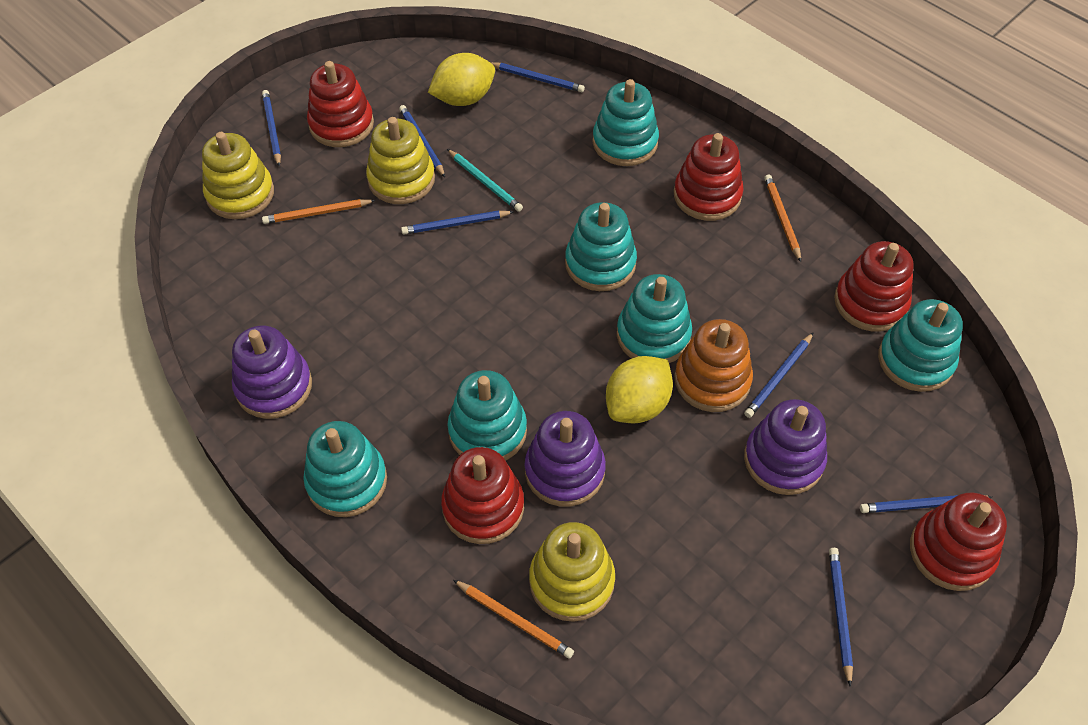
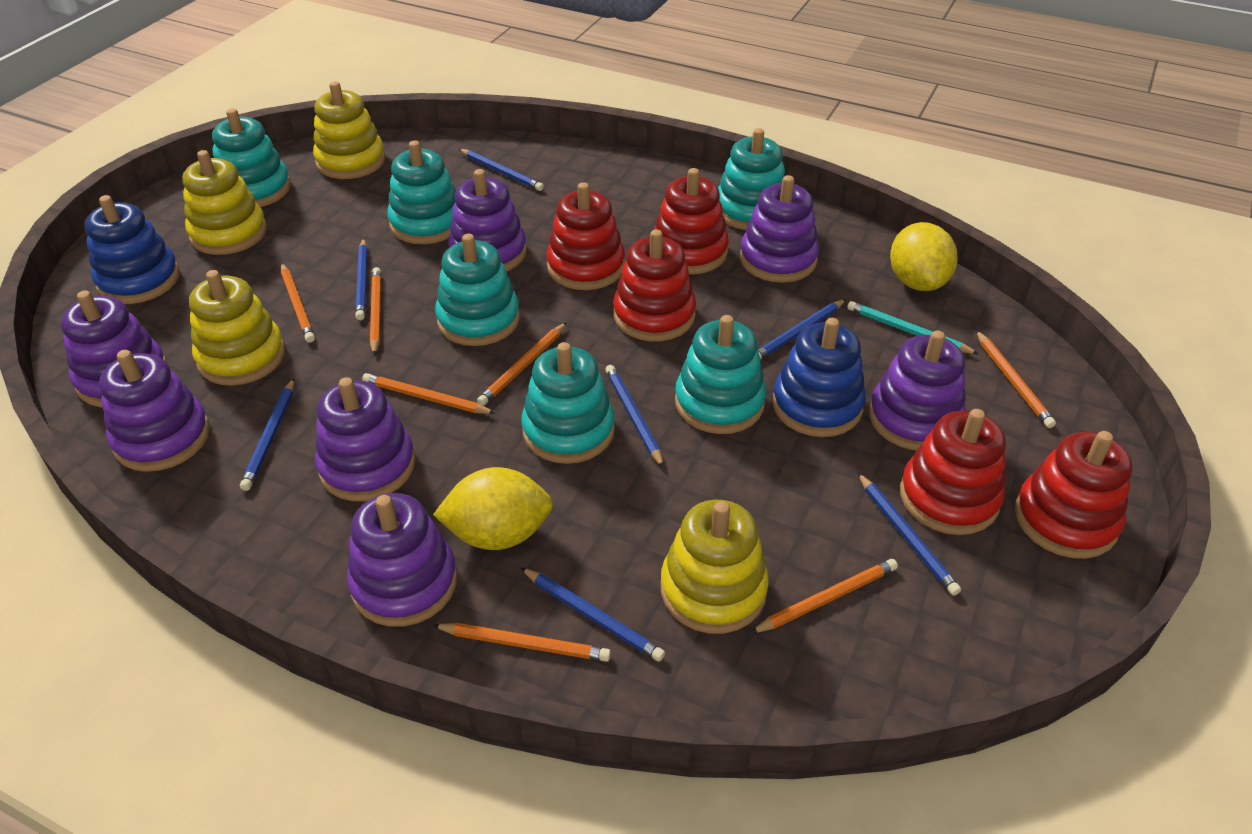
blue stacking toy: none = 0 -> [85,195,180,304] [772,318,866,437] = 2
orange pencil: [262,199,376,224] [453,580,574,659] [764,174,801,262] = 3 -> [281,263,315,343] [362,373,496,414] [370,267,381,356] [432,623,611,662] [477,322,567,406] [750,559,898,633] [976,330,1056,428] = 7
orange stacking toy: [674,319,753,412] = 1 -> none = 0
purple stacking toy: [232,326,312,419] [525,411,606,507] [744,399,827,495] = 3 -> [61,290,167,407] [99,350,210,472] [315,377,416,501] [347,493,458,627] [448,169,527,272] [740,175,819,283] [869,331,966,450] = 7
yellow stacking toy: [202,132,274,219] [366,117,435,204] [529,522,615,622] = 3 -> [182,150,267,255] [189,270,285,386] [313,81,385,179] [661,500,769,634] = 4

